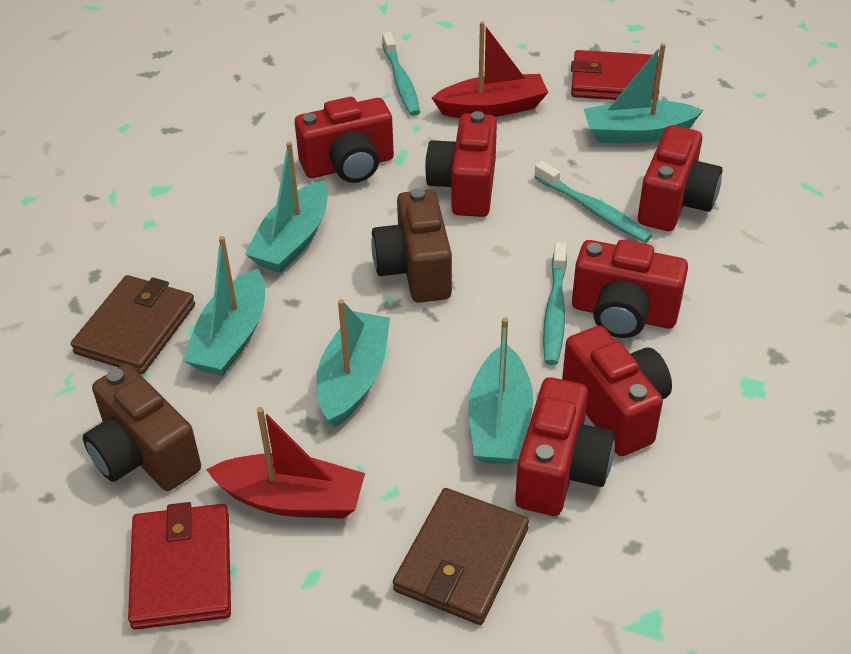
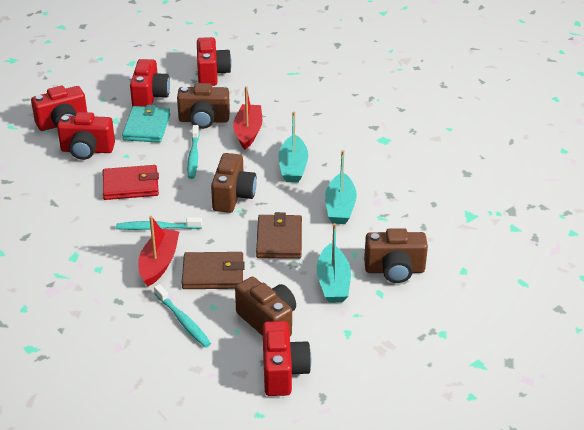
brown camera: [83,364,201,491] [371,188,452,303] = 2 -> [177,83,230,129] [211,153,257,213] [235,277,296,336] [364,228,428,283] = 4
red camera: [295,97,394,183] [425,111,497,217] [515,377,615,516] [562,326,672,456] [572,240,688,338] [638,125,722,231] = 6 -> [31,86,87,131] [57,112,115,160] [130,59,170,107] [197,37,232,86] [263,321,311,396] = 5
red wallet: [128,502,231,630] [571,50,659,100] = 2 -> [103,165,159,200] = 1
turquoise boat: [183,236,265,376] [245,142,328,273] [317,299,390,428] [468,317,534,465] [584,43,703,143] = 5 -> [278,112,308,183] [316,223,351,303] [325,150,357,224] = 3
turquoise wallet: none = 0 -> [122,105,170,143] = 1

